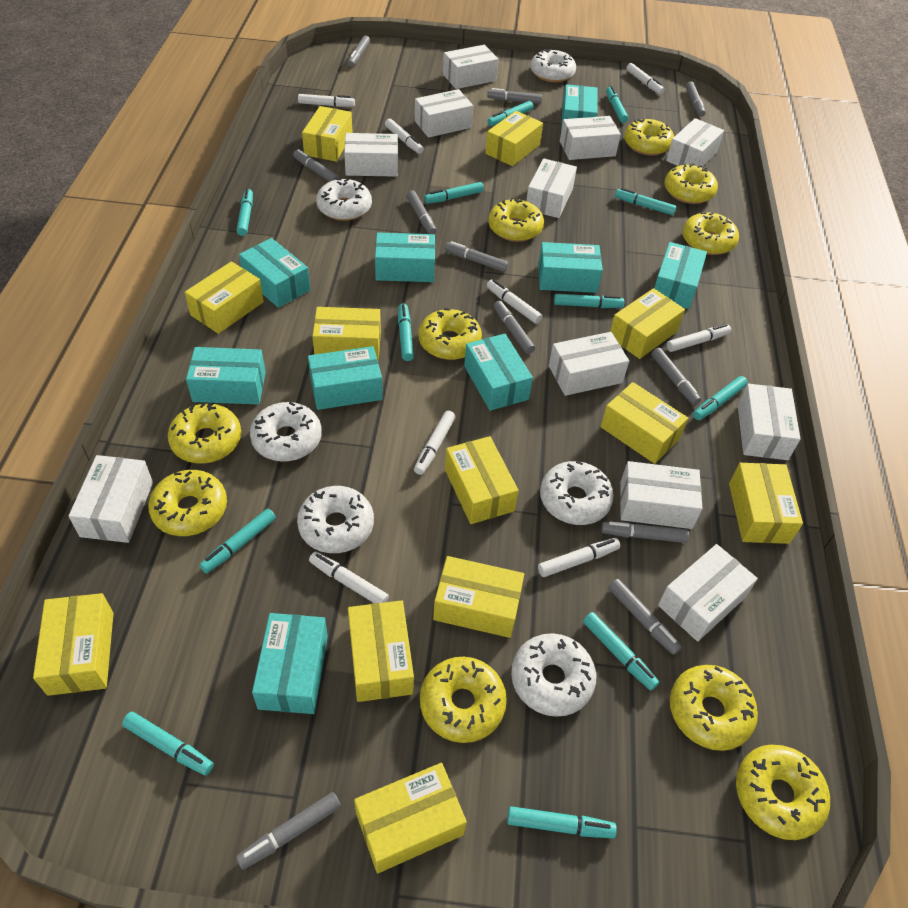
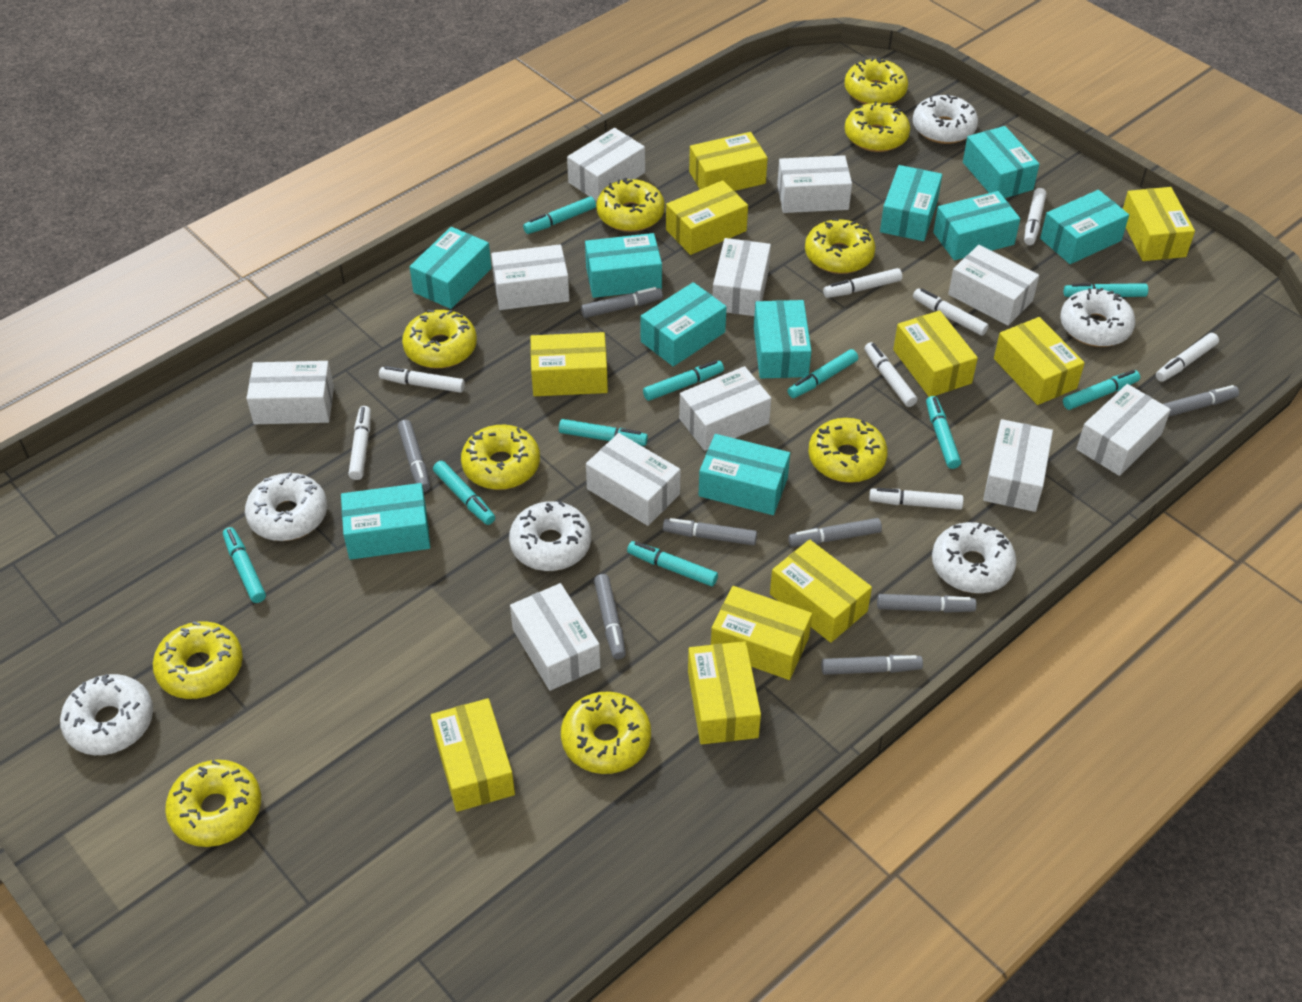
grey marker: [236,792,341,870] [293,149,339,182] [347,35,370,67] [407,190,436,234] [445,241,509,272] [487,88,542,104] [494,301,535,354] [601,522,689,543] [608,579,682,655] [651,348,701,405] [686,81,706,117] = 11 -> [398,420,430,492] [581,287,663,318] [594,574,626,659] [663,518,757,545] [788,518,882,547] [821,655,923,675] [877,594,977,613] [1163,385,1239,417] = 8
turquoise box: [186,347,266,404] [239,238,310,308] [252,613,328,714] [308,346,383,410] [375,232,435,282] [464,334,533,411] [538,242,603,293] [561,84,598,130] [654,242,707,309] = 9 -> [341,483,430,560] [409,227,491,309] [585,233,662,298] [640,282,727,367] [699,434,790,515] [754,300,811,379] [880,165,942,241] [933,191,1020,260] [963,126,1039,198] [1040,190,1129,264] = 10
turquoise marker: [122,712,214,775] [199,509,276,573] [237,189,253,236] [398,304,414,361] [424,182,484,204] [487,101,533,126] [507,806,617,838] [554,294,624,308] [583,612,659,690] [606,86,628,123] [615,188,676,215] [693,376,748,420] = 12 -> [223,527,266,603] [433,461,495,525] [523,196,596,234] [559,419,648,446] [627,541,718,587] [643,360,724,401] [787,349,858,398] [926,396,961,469] [1063,370,1140,410] [1064,283,1148,297] = 10
yellow box: [33,593,114,696] [185,261,264,334] [302,106,353,161] [312,307,381,361] [348,600,414,702] [354,763,467,873] [433,556,524,638] [445,436,519,524] [485,111,543,166] [601,382,688,464] [610,288,685,359] [729,463,803,544] = 12 -> [431,698,515,812] [530,332,608,396] [666,180,748,255] [688,641,761,744] [689,132,768,191] [711,586,812,680] [770,539,872,643] [893,310,978,397] [994,317,1085,405] [1123,187,1195,261] = 10

